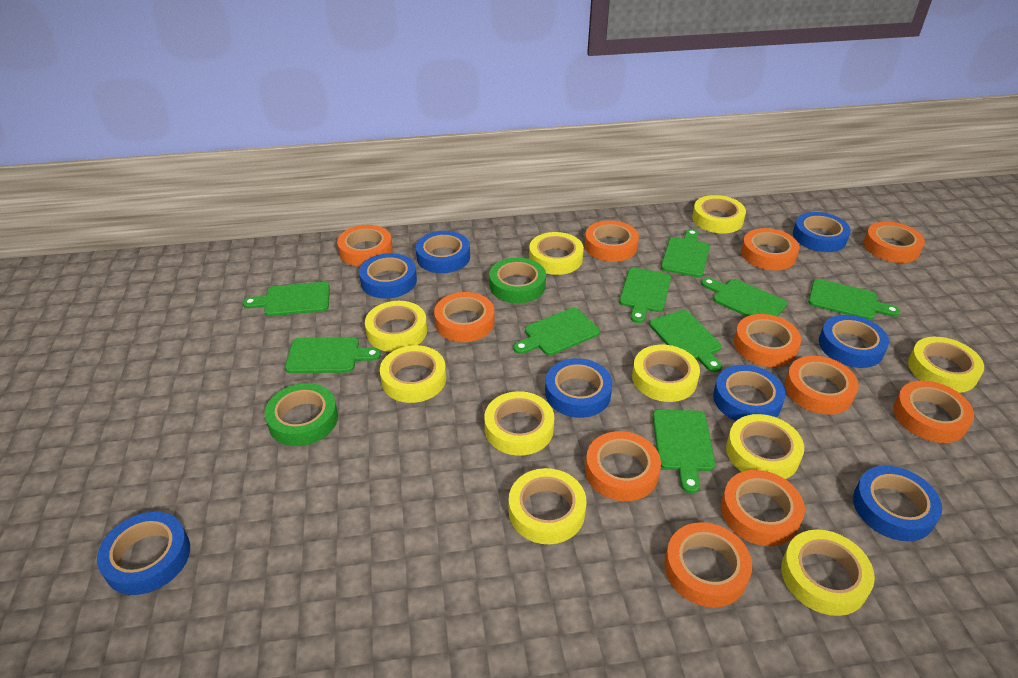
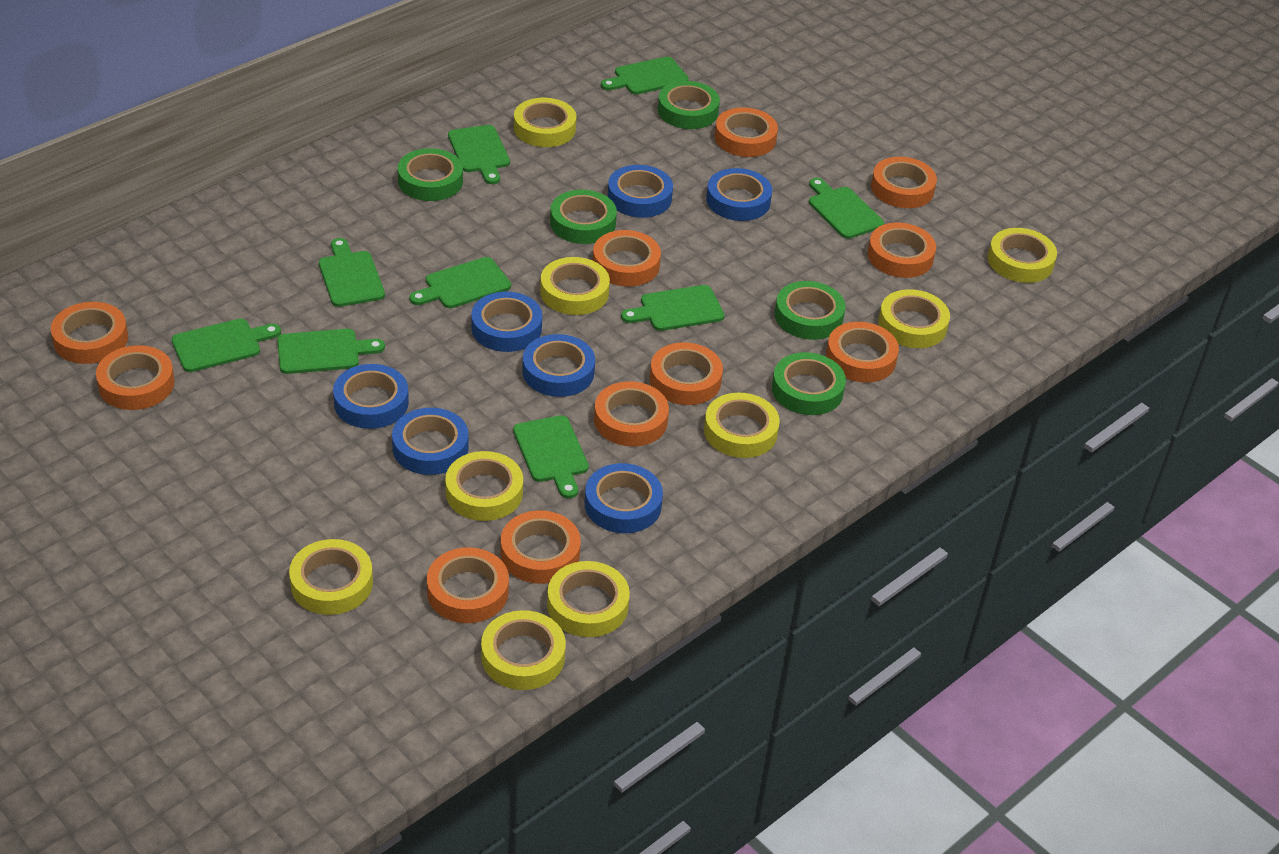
blue tape: [97,512,190,595] [359,253,417,299] [416,231,470,273] [545,358,613,418] [713,365,786,421] [793,212,851,252] [819,315,889,368] [853,466,942,541] = 8 -> [333,364,409,429] [392,408,468,475] [471,292,542,352] [522,334,595,397] [585,463,663,533] [608,165,673,218] [706,168,772,221] = 7
green tape: [265,383,338,446] [489,257,546,303] = 2 -> [398,148,463,201] [550,190,617,244] [658,81,720,129] [772,352,846,415] [775,281,846,340] = 5
yellow tape: [365,301,427,352] [380,345,446,403] [484,391,554,456] [509,468,586,544] [529,232,584,275] [632,345,700,402] [692,195,746,234] [726,414,804,479] [781,529,875,616] [908,337,984,393] = 10 -> [289,539,373,615] [445,451,523,521] [481,610,566,690] [514,98,576,147] [540,257,610,315] [547,561,630,637] [704,393,780,458] [878,289,950,348] [988,228,1057,283] = 9

